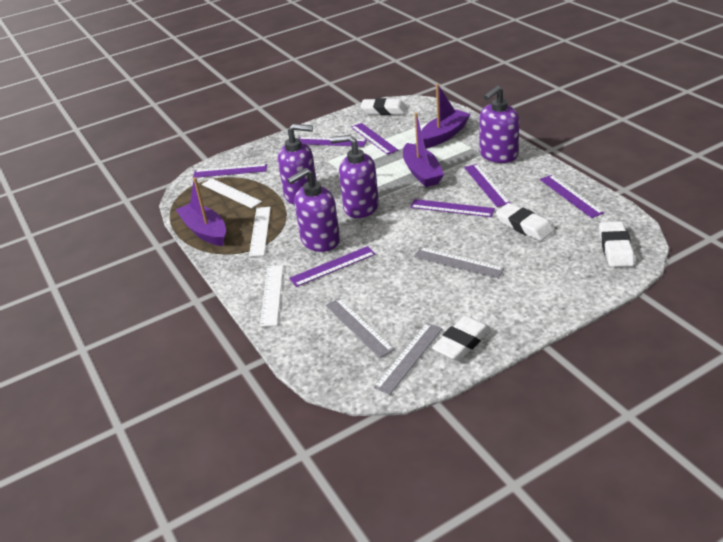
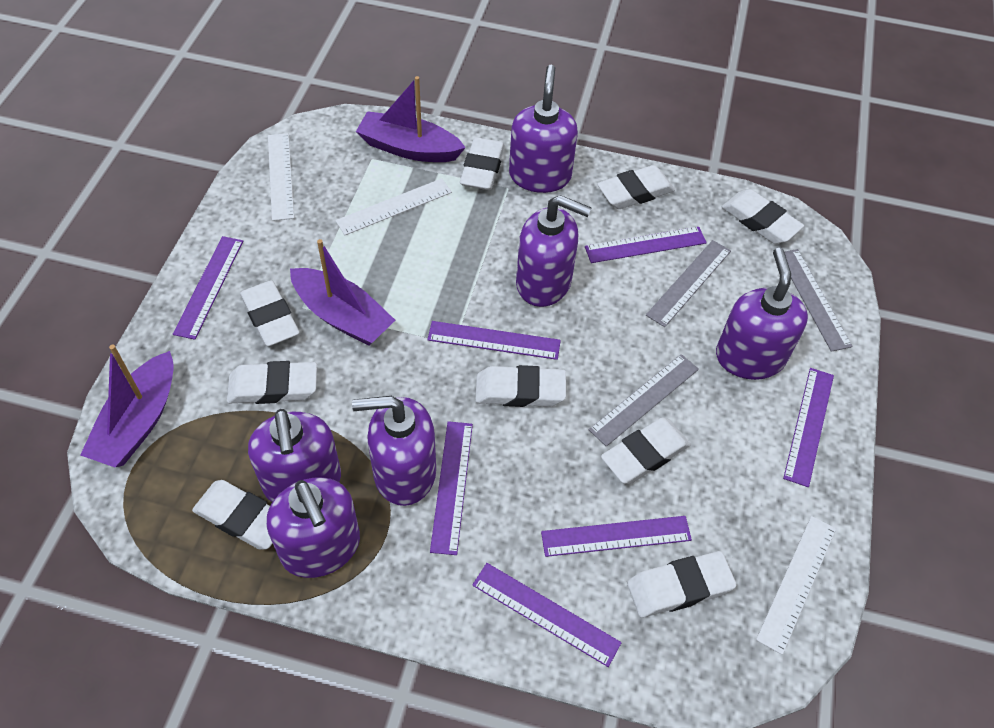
purple soap dispenser: [278,124,317,205] [287,168,340,252] [330,135,379,218] [479,86,519,163] = 4 -> [248,409,341,502] [267,477,360,578] [352,396,436,506] [509,65,578,193] [516,195,591,307] [716,248,808,380] = 6
white eraser: [360,98,407,115] [432,316,491,361] [496,203,554,241] [599,221,634,267] = 4 -> [192,480,273,550] [227,361,317,404] [240,280,300,346] [460,137,505,190] [475,365,566,407] [597,165,675,209] [601,417,691,484] [627,551,736,618] [722,189,804,244] = 9

